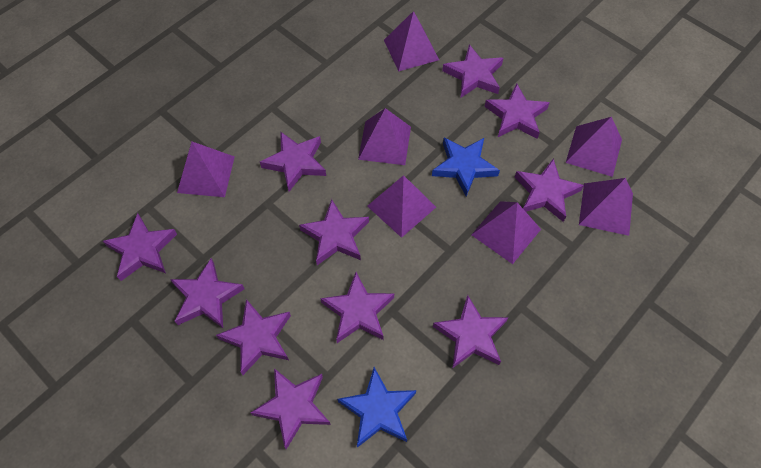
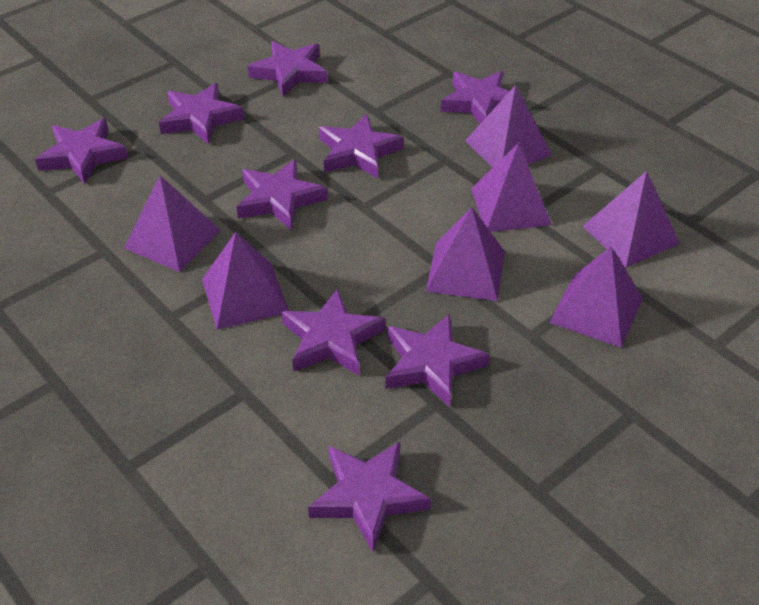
blue star: [338,367,416,448] [432,138,500,196] = 2 -> none = 0
purple star: [103,213,177,281] [170,258,244,328] [216,299,291,375] [250,368,331,450] [260,131,326,192] [299,199,369,265] [320,272,394,343] [433,295,509,368] [442,44,503,98] [484,84,550,139] [515,159,584,222] = 11 -> [35,118,128,184] [159,83,244,145] [236,159,327,231] [248,41,328,97] [281,288,385,376] [308,441,431,552] [319,114,404,179] [385,314,490,407] [441,71,524,123] = 9

